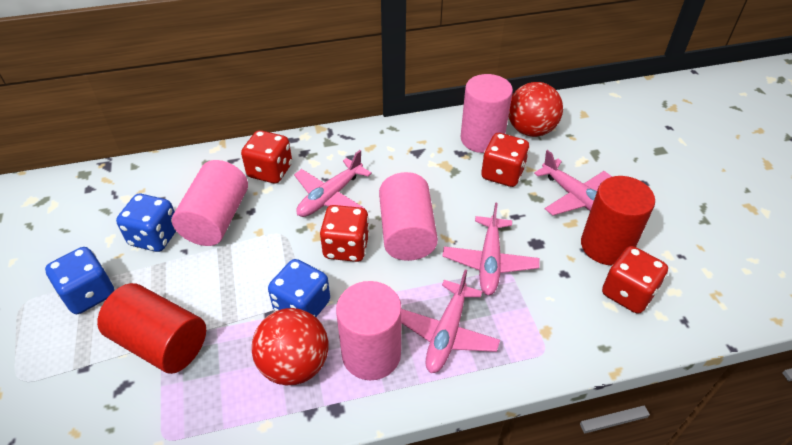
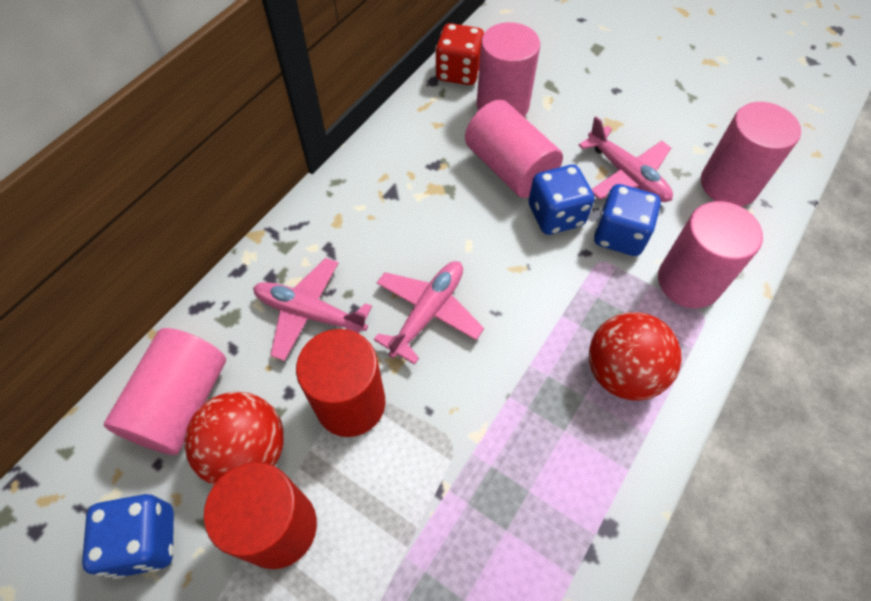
pink cylinder: [172,160,248,246] [336,281,402,380] [379,172,438,261] [461,74,513,153] = 4 -> [104,328,226,455] [465,100,563,198] [477,22,540,117] [658,201,763,308] [701,102,801,206] = 5
pink plane: [294,150,372,217] [401,270,500,373] [442,202,540,295] [534,150,612,215] = 4 -> [253,258,372,361] [374,261,484,365] [578,116,673,202] = 3
red dice: [241,130,292,183] [320,205,370,262] [481,133,530,187] [602,246,668,314] = 4 -> [435,23,484,85] = 1

